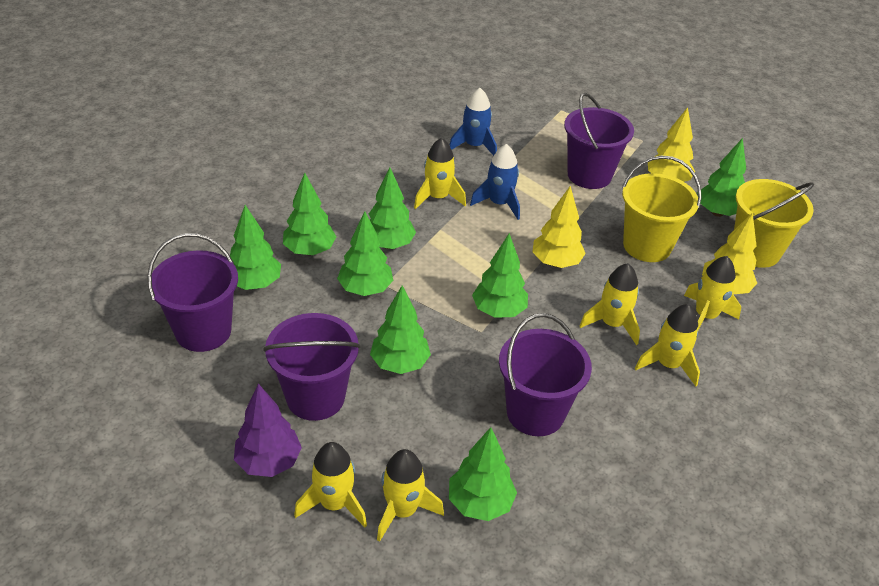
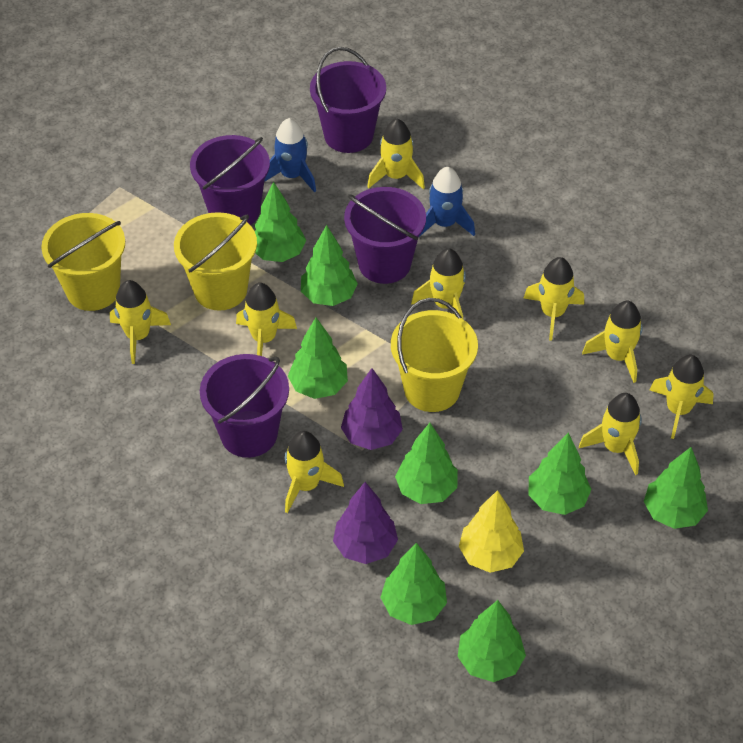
purple tree: [234,384,302,477] = 1 -> [333,482,398,564] [341,368,403,450] = 2
yellow bucket: [622,156,701,262] [734,179,814,268] = 2 -> [41,213,125,311] [174,212,257,311] [391,298,478,412] = 3
yellow rocket: [294,442,367,528] [377,449,444,542] [414,138,466,209] [580,263,640,345] [635,304,700,386] [684,256,741,330] = 6 -> [110,280,171,364] [236,283,297,356] [285,431,344,513] [367,119,425,189] [411,249,466,319] [523,257,584,341] [579,393,642,475] [582,301,643,383] [650,355,714,439] = 9
yellow tree: [532,186,586,268] [648,107,695,182] [702,212,757,294] = 3 -> [459,490,524,573] = 1

